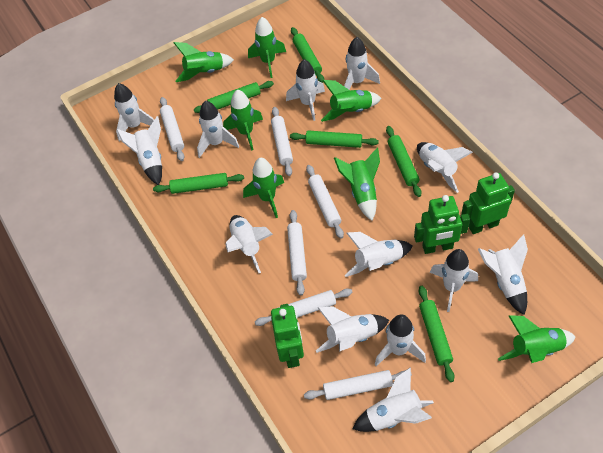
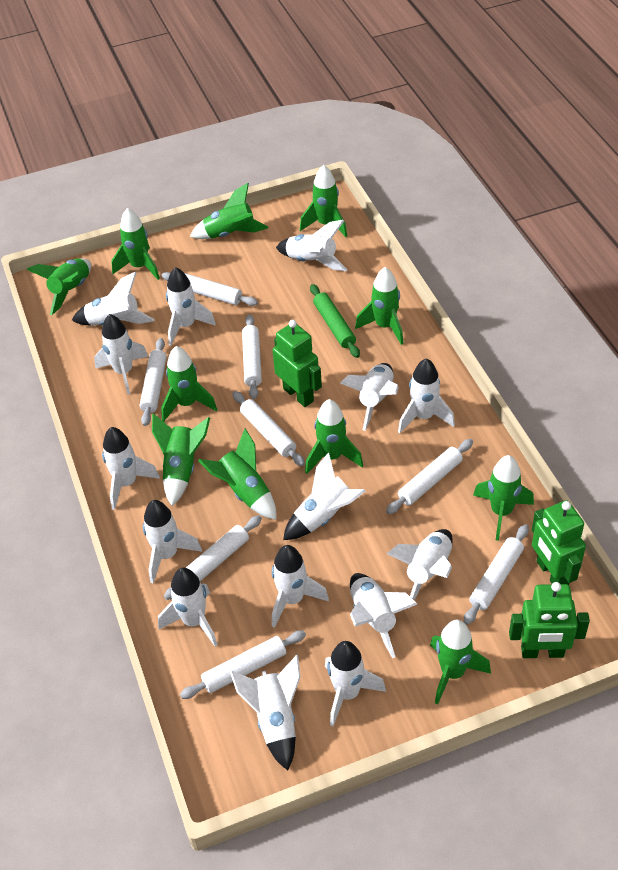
green rocket: [174,42,234,82] [223,89,263,151] [243,158,284,218] [248,17,286,78] [321,80,382,122] [334,148,380,221] [498,315,576,363] = 7 -> [27,258,91,315] [111,208,160,280] [152,413,210,506] [161,346,217,422] [190,183,268,239] [198,428,276,520] [300,165,347,237] [305,399,363,474] [355,267,403,345] [430,620,491,704] [473,455,534,541] = 11
green rolling pin: [153,173,244,194] [194,81,274,113] [290,130,379,148] [291,27,324,83] [386,126,422,197] [418,286,455,382] = 6 -> [310,284,360,358] = 1
white rocket: [114,83,154,141] [116,116,162,185] [197,101,239,158] [225,215,273,273] [286,59,325,121] [316,306,389,353] [344,37,380,89] [345,232,412,277] [352,367,434,432] [375,314,426,366] [417,142,473,193] [430,249,478,312] [478,234,528,315] = 13 -> [72,272,155,326] [94,314,148,394] [102,427,160,510] [143,500,202,583] [158,568,218,646] [166,267,216,346] [230,655,301,771] [272,545,329,628] [276,220,347,271] [283,452,366,540] [325,641,386,726] [340,363,399,431] [350,573,417,658] [387,529,453,600] [398,358,455,433] = 15
white rolling pin: [160,97,184,161] [255,288,353,326] [271,107,293,176] [287,210,307,295] [304,370,412,400] [306,165,344,239] = 6 -> [140,338,167,426] [161,272,258,306] [164,515,262,600] [180,631,306,699] [232,391,305,466] [242,314,262,399] [386,439,473,514] [464,524,529,625] = 8

